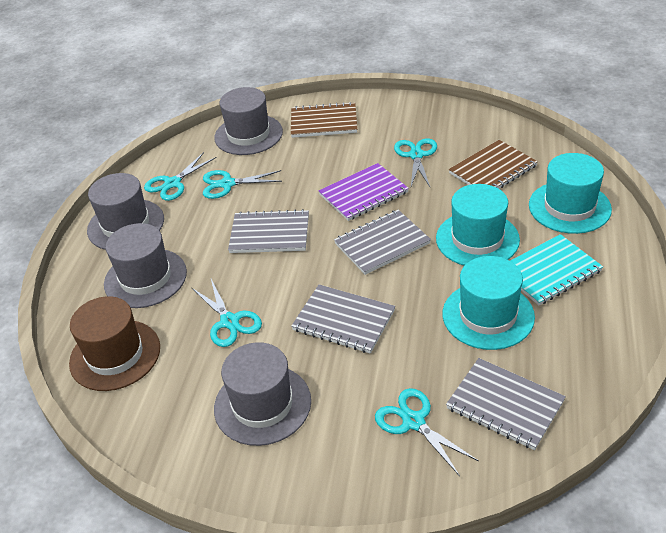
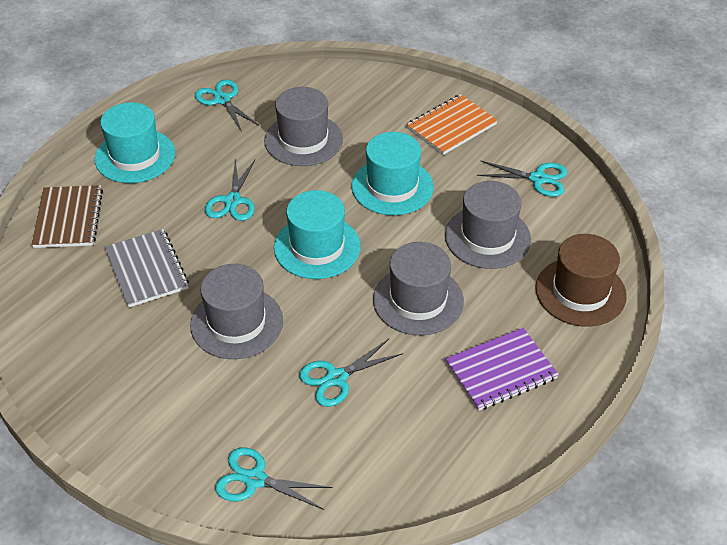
brown notebook: [291,102,357,138] [449,140,538,189] = 2 -> [31,185,103,248] = 1
grey notebook: [228,209,309,253] [291,285,395,354] [334,210,431,275] [446,358,566,450] = 4 -> [105,229,189,307] = 1
orange notebook: none = 0 -> [407,94,498,155] = 1
turquoise notebook: [510,234,603,305] = 1 -> none = 0

